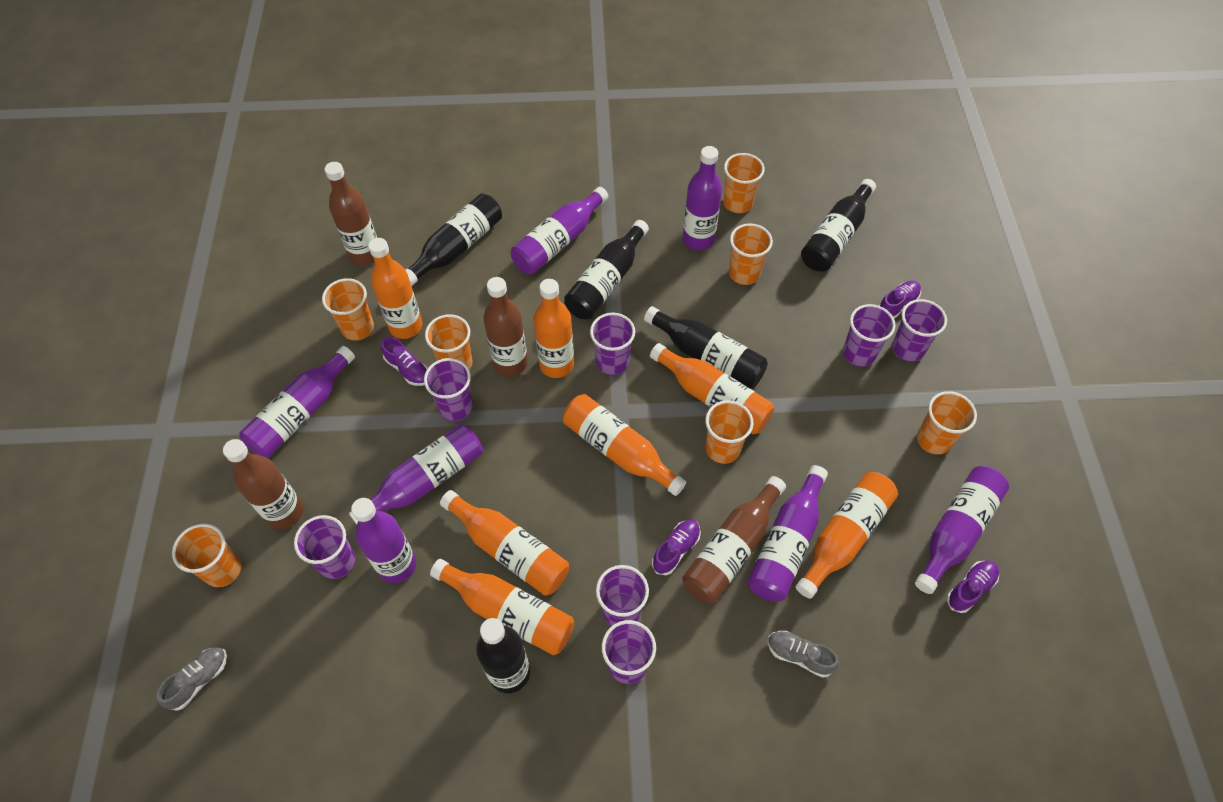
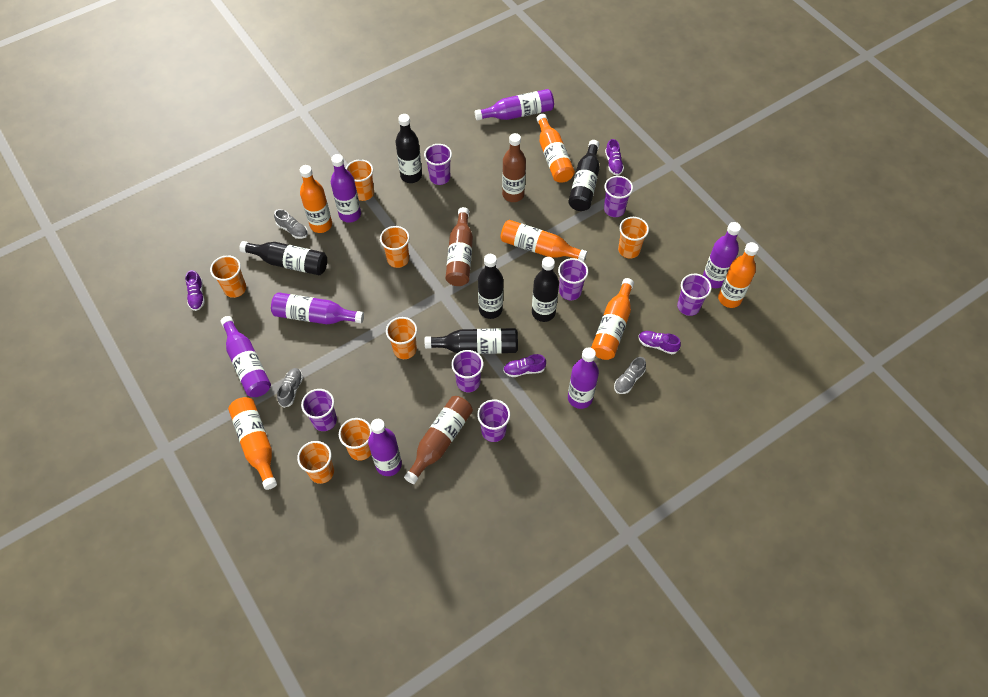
black bottle: [405,193,502,286] [476,618,530,693] [564,220,649,319] [644,306,768,389] [801,179,876,272] = 5 -> [239,241,327,275] [396,114,422,183] [425,328,518,354] [478,254,503,319] [532,257,559,322] [568,140,600,211] = 6
brown bottle: [223,439,303,529] [325,162,377,266] [483,277,528,376] [682,476,786,603] = 4 -> [404,396,473,484] [446,207,473,286] [502,133,526,202] = 3
grey shoe: [157,647,227,711] [767,631,839,678] = 2 -> [274,209,308,239] [277,368,303,408] [614,357,646,394] = 3
orange bottle: [368,238,423,339] [430,559,574,655] [440,490,569,596] [533,279,574,378] [563,394,686,496] [650,343,774,434] [796,472,898,599] = 7 -> [228,397,277,490] [300,165,332,233] [501,220,587,262] [536,114,575,183] [591,278,634,360] [718,242,759,308] = 6

